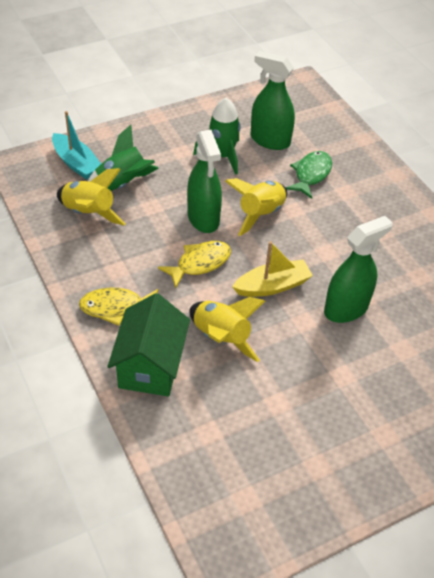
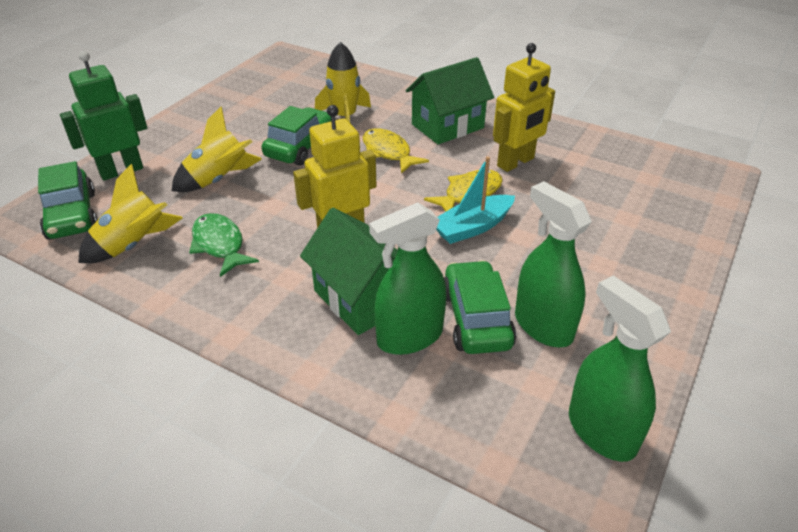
green car: none = 0 -> [38,161,98,240] [262,106,331,166] [444,260,516,354] = 3
green house: [108,293,190,397] = 1 -> [300,208,398,335] [406,57,494,145] = 2
green robot: none = 0 -> [60,51,147,180] = 1
green rocket: [88,125,159,191] [193,98,241,175] = 2 -> none = 0
yellow boat: [232,241,313,297] = 1 -> none = 0
yellow robot: none = 0 -> [293,105,376,228] [493,43,555,172] = 2

